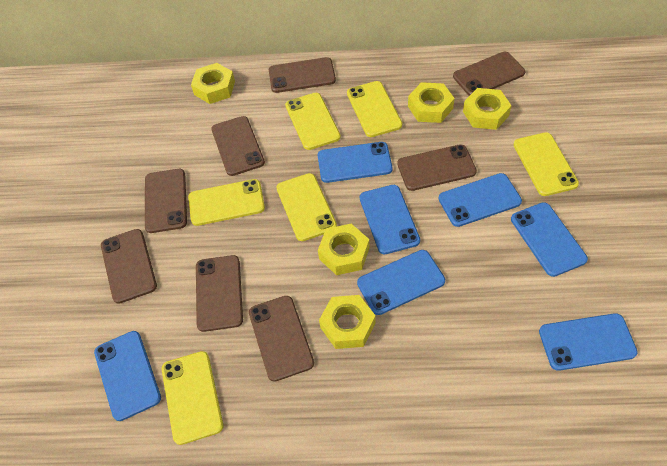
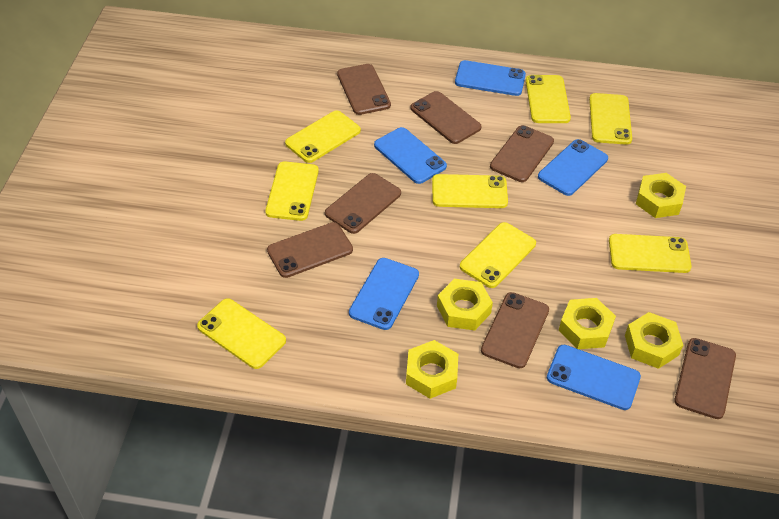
blue phone: [94,331,161,421] [318,142,392,183] [357,250,445,315] [360,185,420,254] [439,173,522,227] [511,202,588,277] [539,313,638,371] = 7 -> [349,258,419,330] [374,127,447,184] [455,60,526,96] [538,139,608,196] [547,345,641,410] = 5
brown phone: [101,229,157,304] [145,169,187,233] [196,255,243,332] [211,116,265,176] [249,296,314,382] [269,57,336,93] [397,144,477,191] [453,52,525,96] = 8 -> [267,222,353,278] [325,173,401,234] [337,64,391,115] [411,91,481,144] [481,292,549,368] [490,125,554,182] [674,338,736,419] = 7
yellow phone: [162,351,223,445] [188,179,265,226] [276,173,337,241] [285,93,340,150] [347,81,402,137] [513,132,579,196] = 6 -> [197,298,286,369] [265,161,319,221] [285,110,361,163] [432,174,508,208] [460,222,536,288] [526,75,571,123] [589,93,632,145] [609,234,692,273] = 8

